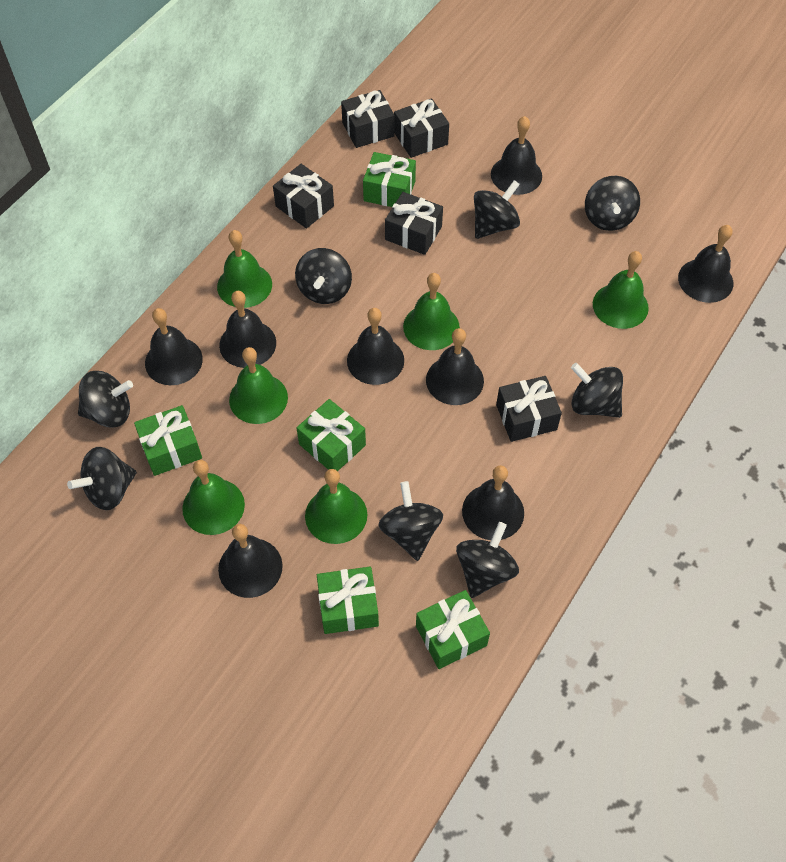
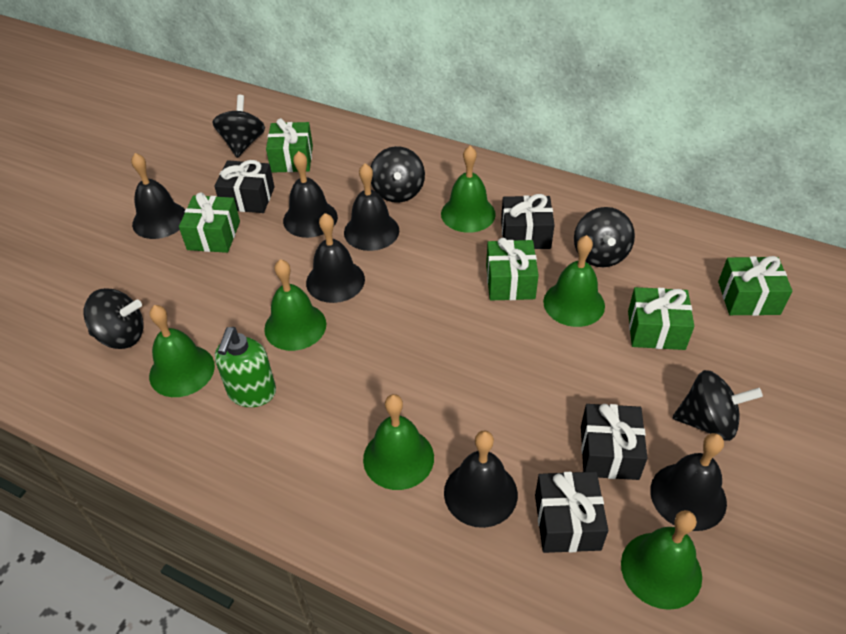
black bell: [145,308,203,385] [218,524,283,598] [219,291,276,368] [347,308,404,385] [426,328,484,405] [462,465,524,540] [491,116,542,195] [678,225,733,303] = 8 -> [131,153,185,239] [283,151,338,238] [306,213,365,303] [344,163,399,251] [444,431,518,528] [650,433,727,531] = 6
black gift: [273,164,334,229] [341,90,395,148] [385,192,443,255] [394,98,449,158] [496,376,562,442] = 5 -> [214,160,275,213] [501,194,555,249] [535,472,608,553] [581,404,648,480] = 4
black spinning top: [67,447,137,510] [78,371,133,428] [295,248,352,304] [378,481,443,561] [456,522,519,598] [474,180,520,239] [571,363,623,418] [585,176,640,231] = 8 -> [83,288,144,349] [213,95,265,158] [371,146,425,203] [574,207,635,267] [673,370,763,441] = 5
green soap dispenser: none = 0 -> [215,327,276,407] = 1

